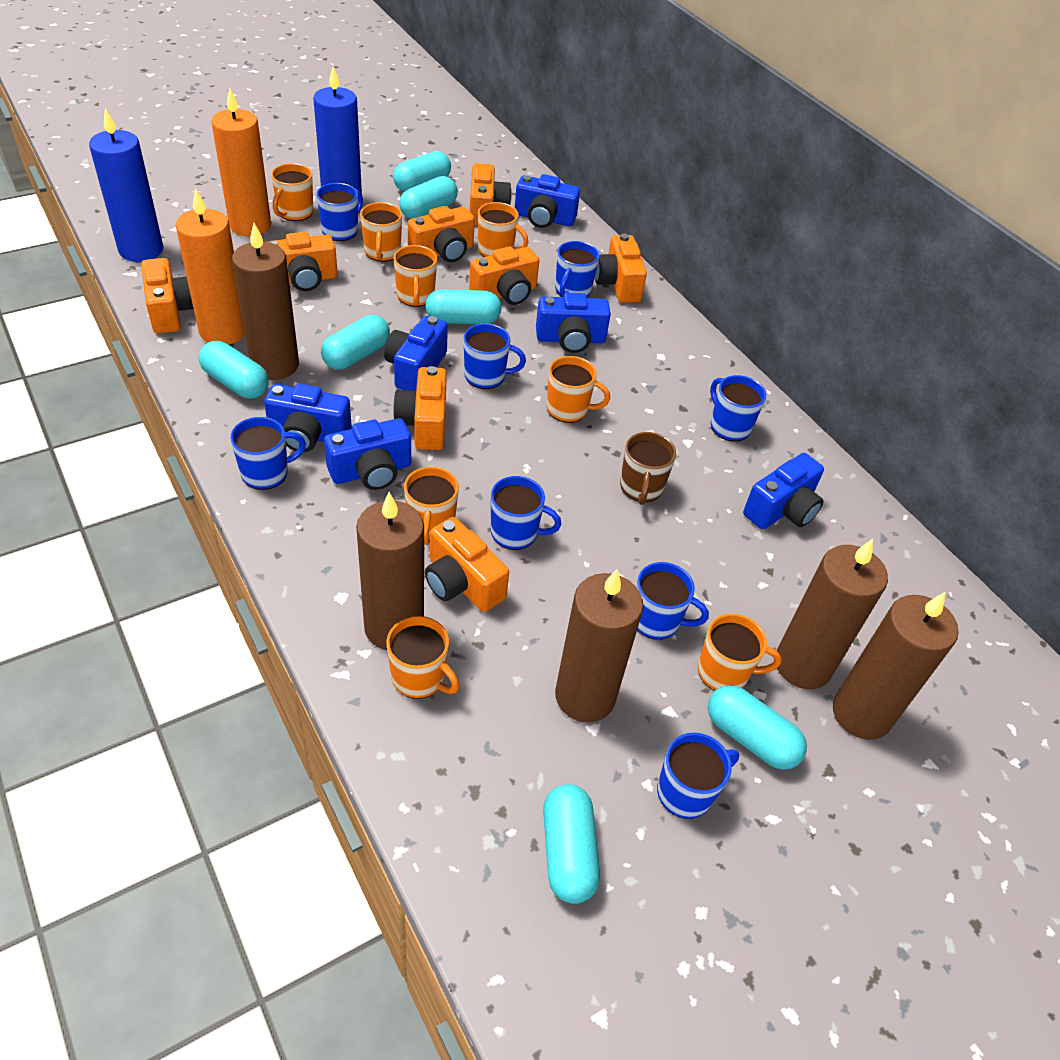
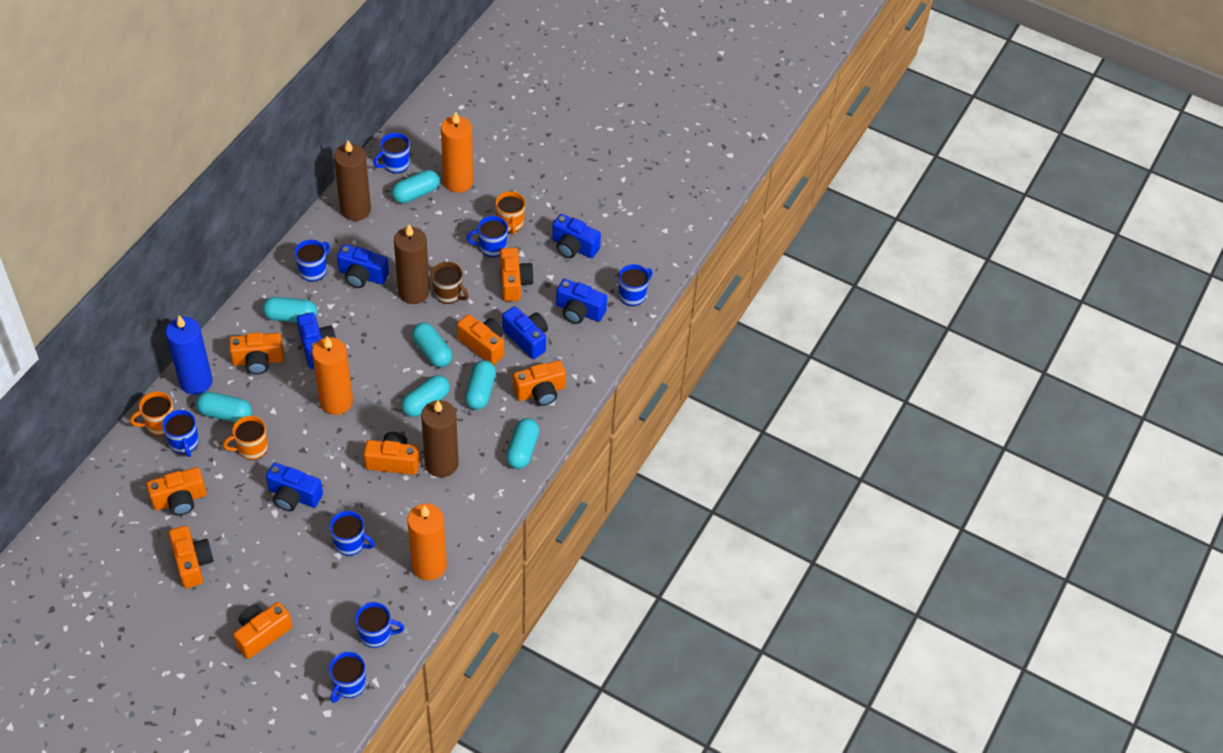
blue candle: [89,108,163,262] [313,66,362,194] = 2 -> [166,316,213,395] = 1
brown candle: [232,223,299,380] [356,492,424,650] [555,569,643,722] [777,539,888,689] [833,592,959,740] = 5 -> [334,140,371,221] [394,225,430,304] [421,400,459,477] = 3
orange candle: [176,188,245,345] [211,87,271,236] = 2 -> [312,337,353,415] [407,503,447,580] [441,111,473,193] = 3
orange mug: [271,163,313,221] [360,202,402,262] [386,616,460,699] [394,245,437,307] [404,467,459,545] [478,202,528,257] [547,356,610,423] [698,614,781,691] = 8 -> [130,391,174,436] [223,416,268,460] [496,191,525,235] = 3

